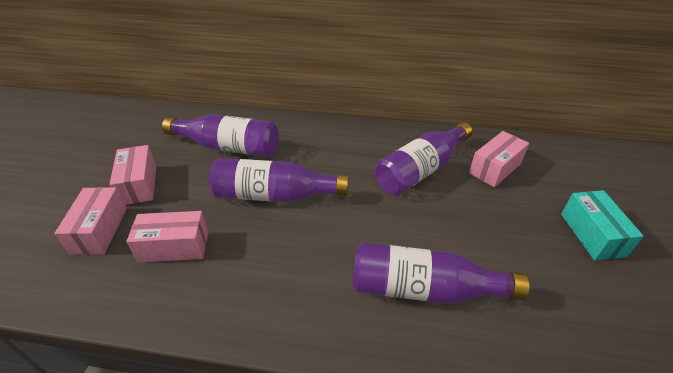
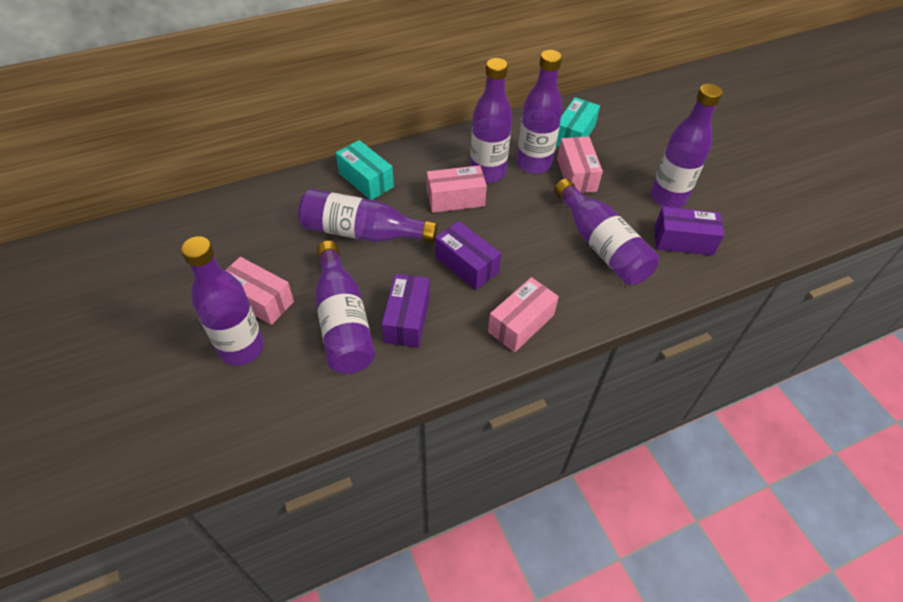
purple bottle: [162,114,279,157] [209,158,348,202] [353,242,529,304] [375,122,472,195] = 4 -> [181,236,264,365] [298,189,438,243] [315,241,375,374] [470,58,512,183] [517,50,563,174] [554,179,659,285] [650,84,723,208] = 7
purple box: none = 0 -> [382,274,430,348] [435,221,501,290] [654,207,724,255] = 3
turquoise box: [561,190,644,261] = 1 -> [336,140,394,200] [556,97,600,147] = 2

